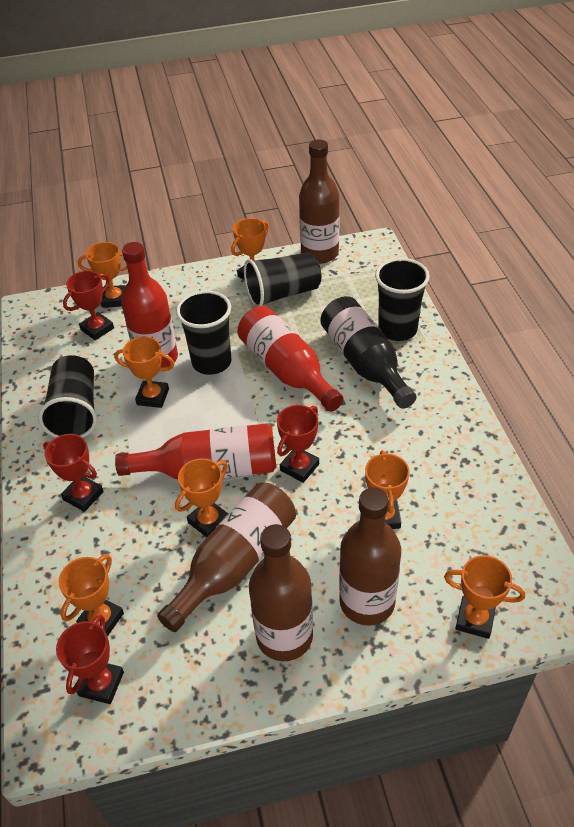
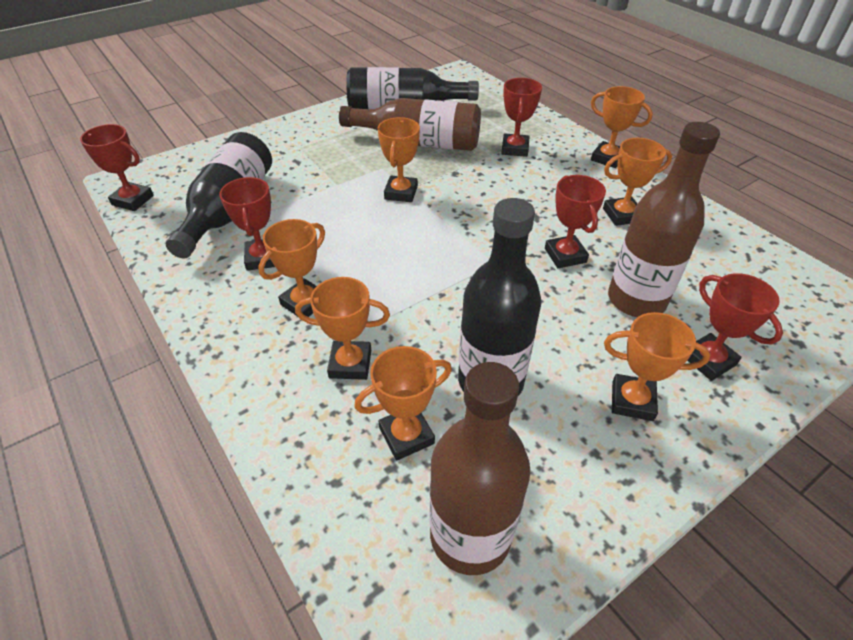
black bottle: [320,296,417,409] = 1 -> [166,132,272,259] [346,67,479,109] [458,198,541,396] = 3
black cup: [38,355,97,438] [176,290,231,375] [244,252,321,307] [375,258,430,341] = 4 -> none = 0
brown bottle: [157,483,296,632] [249,524,313,661] [299,140,339,264] [339,487,401,626] = 4 -> [339,98,481,151] [430,362,531,575] [608,122,720,317] = 3
red bottle: [115,423,276,479] [121,242,178,367] [237,306,344,412] = 3 -> none = 0
red trophy: [43,434,104,512] [56,614,124,704] [63,271,114,340] [277,405,319,483] = 4 -> [80,124,154,211] [219,177,275,271] [501,78,542,157] [545,175,606,268] [687,273,783,381] = 5

